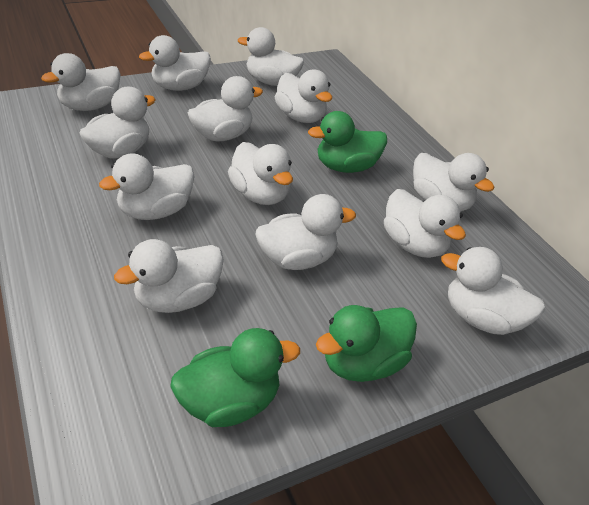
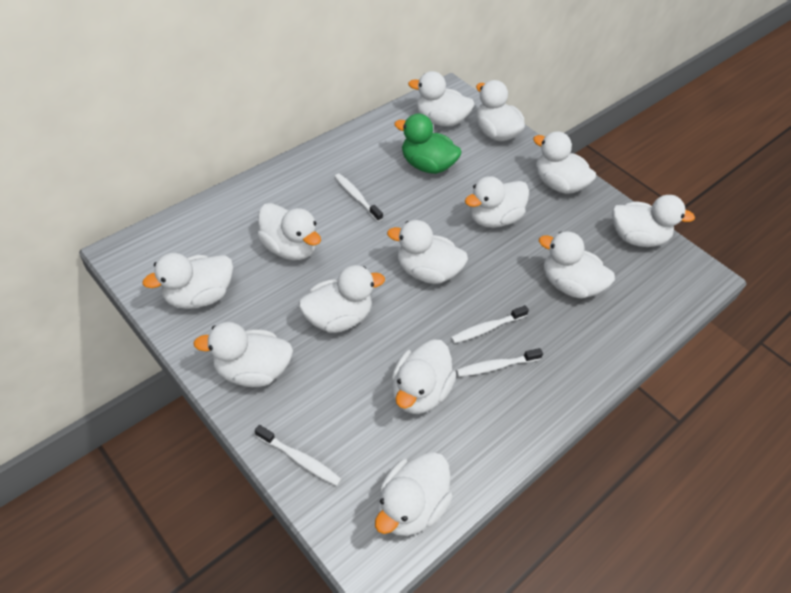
green duck: [170,328,300,427] [308,111,387,173] [316,305,417,382] = 3 -> [394,114,462,174] = 1
white toothbrush: none = 0 -> [255,425,342,486] [334,173,383,222] [451,305,529,343] [456,348,543,377] = 4

